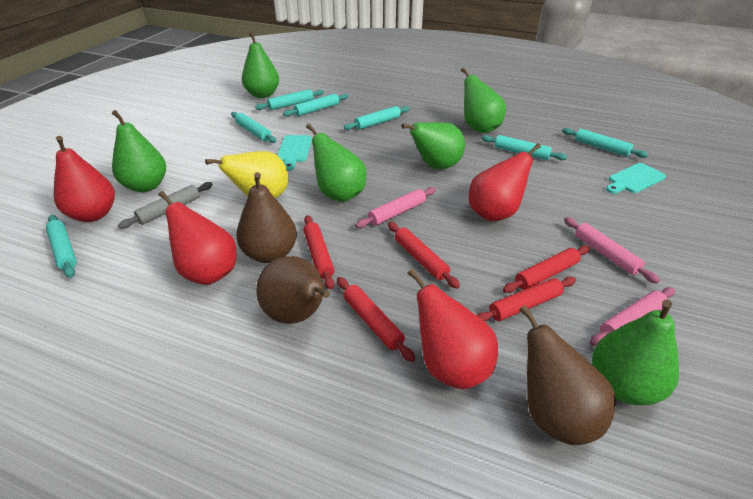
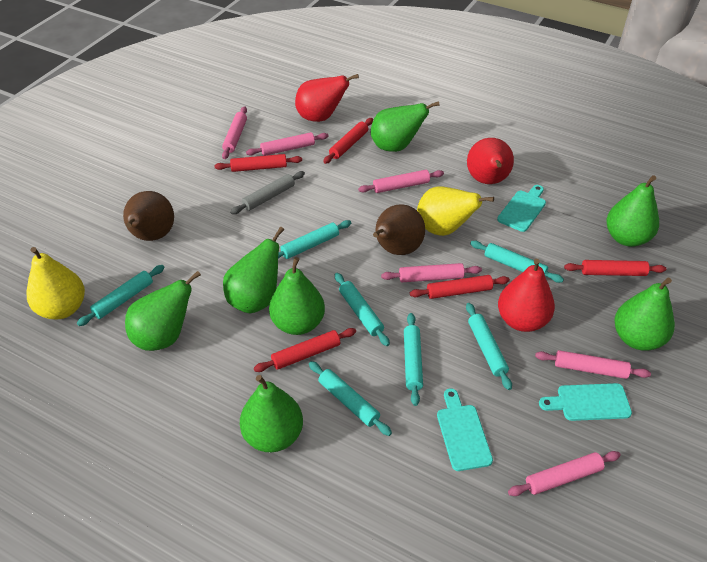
brown pear: [236,172,297,263] [256,256,330,324] [519,305,616,445] = 3 -> [123,191,174,241] [373,204,425,255] = 2
green pear: [112,110,166,192] [242,32,279,98] [306,124,366,202] [401,122,465,169] [461,67,506,133] [592,300,679,405] = 6 -> [125,271,201,351] [223,227,284,314] [240,375,303,452] [269,257,325,335] [371,101,440,152] [607,175,659,247] [614,278,675,351] = 7
pink rolling pin: [355,187,436,228] [564,217,660,284] [590,287,675,346] = 3 -> [222,106,247,159] [246,132,328,156] [358,170,444,193] [381,263,482,282] [508,451,621,496] [535,350,651,379] = 6
red pear: [54,136,115,222] [159,191,237,285] [407,268,498,389] [469,143,541,221] = 4 -> [295,74,359,122] [467,138,514,184] [498,259,555,332] = 3
turquoise cutting board: [277,135,312,171] [606,163,666,194] = 2 -> [437,388,493,471] [497,185,546,232] [539,383,632,421] = 3
yellow pear: [205,151,288,198] = 1 -> [27,247,85,319] [417,186,494,236] = 2

